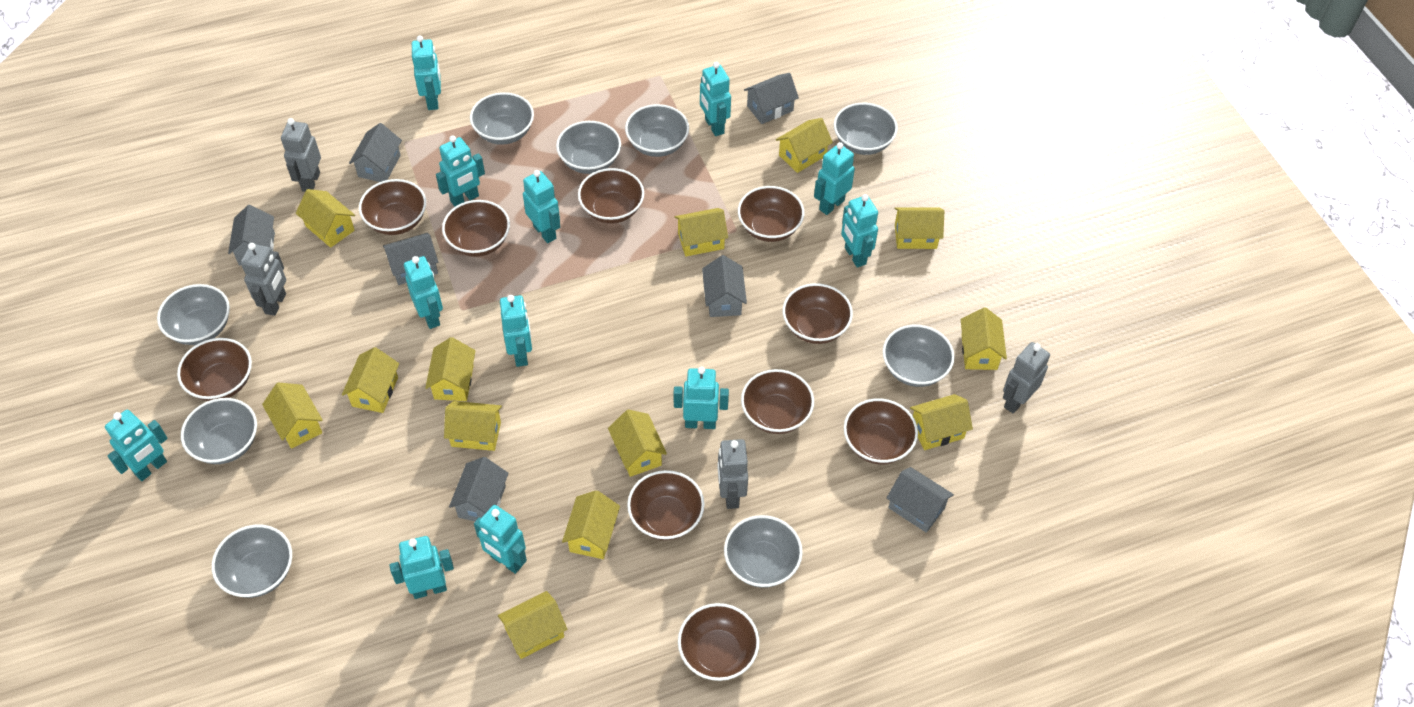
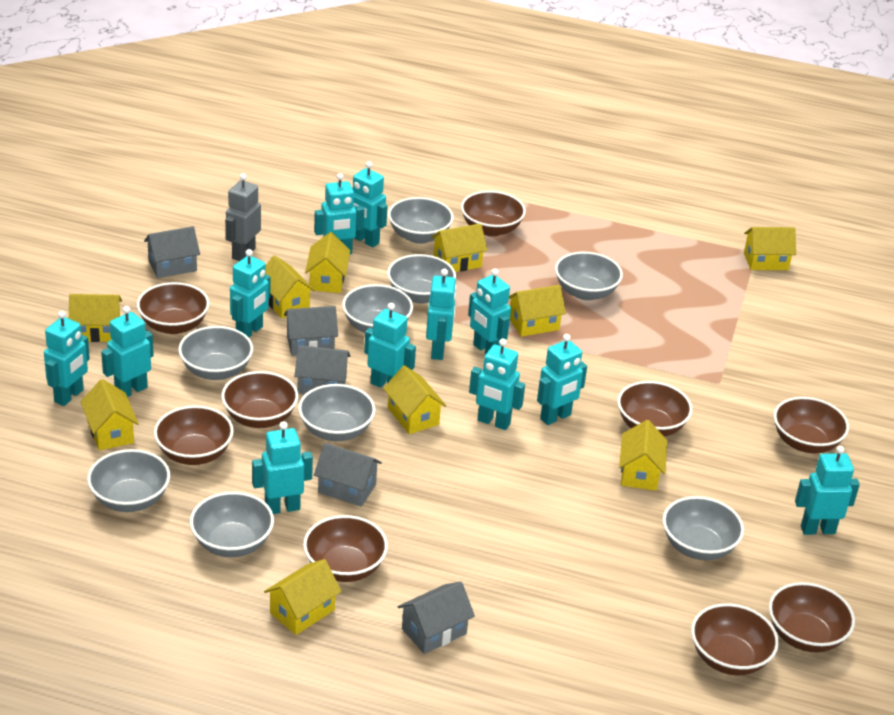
brown bowl: [177,338,252,401] [359,179,426,235] [442,200,510,257] [578,168,644,224] [627,470,704,540] [678,603,759,681] [738,186,805,242] [741,369,814,434] [783,283,853,344] [844,398,918,464] = 10 -> [137,282,209,334] [154,405,234,465] [221,371,298,428] [303,515,388,582] [461,191,526,237] [617,381,692,436] [691,603,779,675] [769,582,855,652] [774,397,849,453] = 9
grey house: [228,205,275,266] [349,123,402,182] [383,233,438,285] [449,457,509,521] [702,255,747,317] [744,73,799,124] [887,467,954,533] = 7 -> [144,226,200,278] [284,306,338,356] [294,345,350,394] [314,443,382,507] [398,582,475,654] = 5
grey robot: [241,243,286,316] [281,118,321,192] [717,439,748,509] [1003,342,1050,414] = 4 -> [225,173,261,261] = 1
yellow house: [262,382,323,449] [296,189,355,248] [342,347,399,413] [425,337,476,401] [444,401,502,451] [498,591,567,659] [562,490,620,559] [608,409,667,477] [675,208,728,256] [776,118,833,173] [895,207,944,249] [910,394,973,450] [961,307,1007,370] = 13 -> [69,294,122,342] [80,379,139,450] [264,559,342,635] [266,255,315,318] [305,232,350,293] [383,365,446,434] [431,223,488,272] [509,285,566,337] [619,420,667,491] [744,227,796,270] = 10

